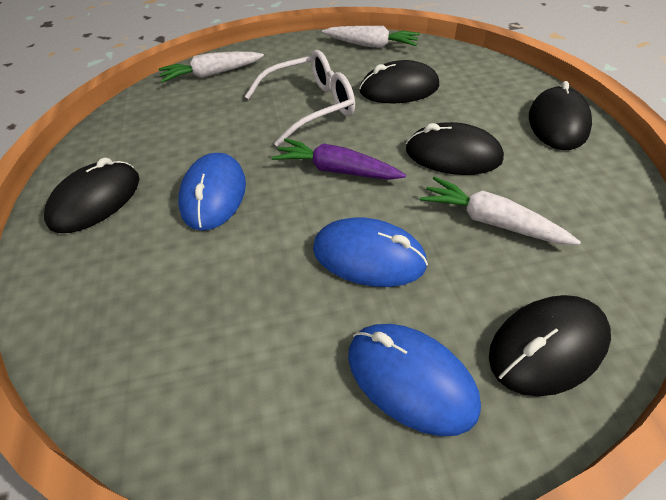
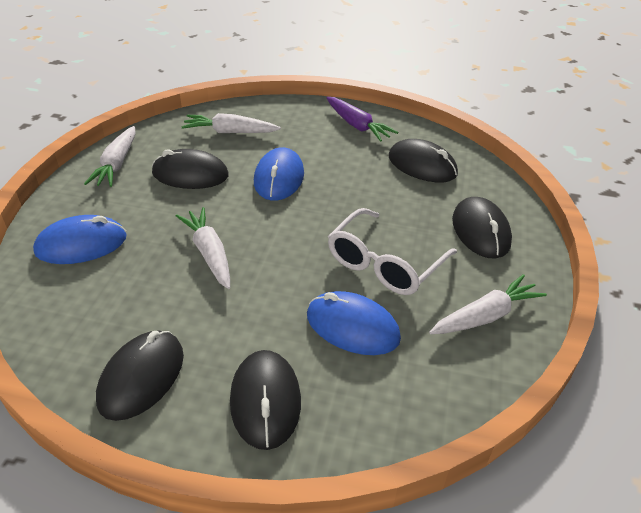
white carrot: [159,52,264,83] [322,26,420,48] [420,176,581,245] = 3 -> [84,126,136,187] [176,207,230,289] [181,113,281,133] [429,274,547,334] = 4

